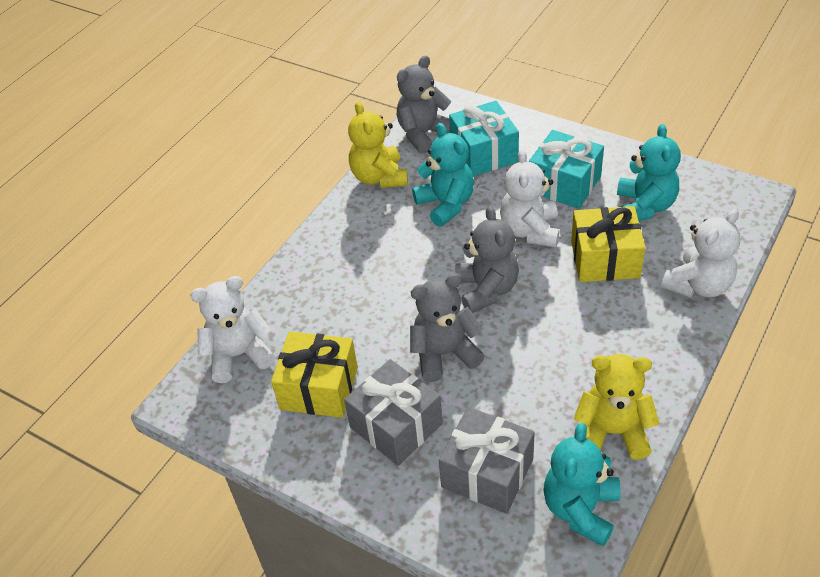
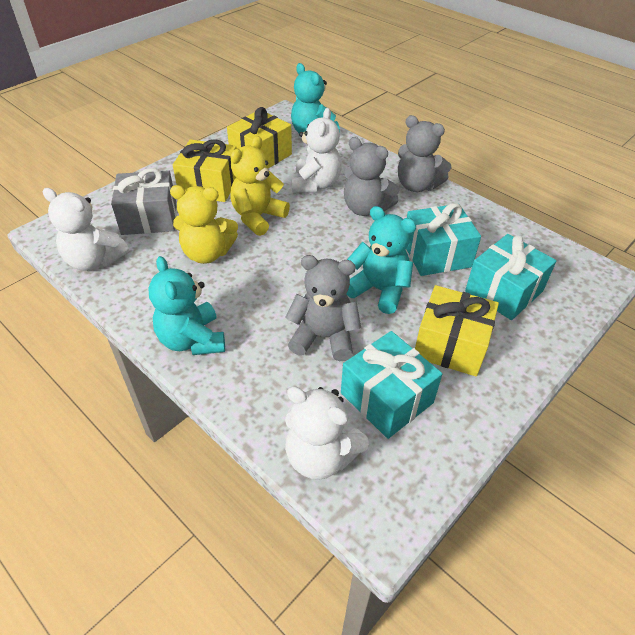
grey gift: [344,359,443,466] [439,407,535,514] = 2 -> [111,168,176,235] = 1
turquoise gift: [449,101,519,176] [529,130,604,209] = 2 -> [341,331,442,439] [406,203,481,276] [465,234,557,320] = 3
yellow gift: [271,331,358,418] [571,206,645,282] = 2 -> [173,139,237,202] [227,107,292,169] [415,285,499,376] = 3

